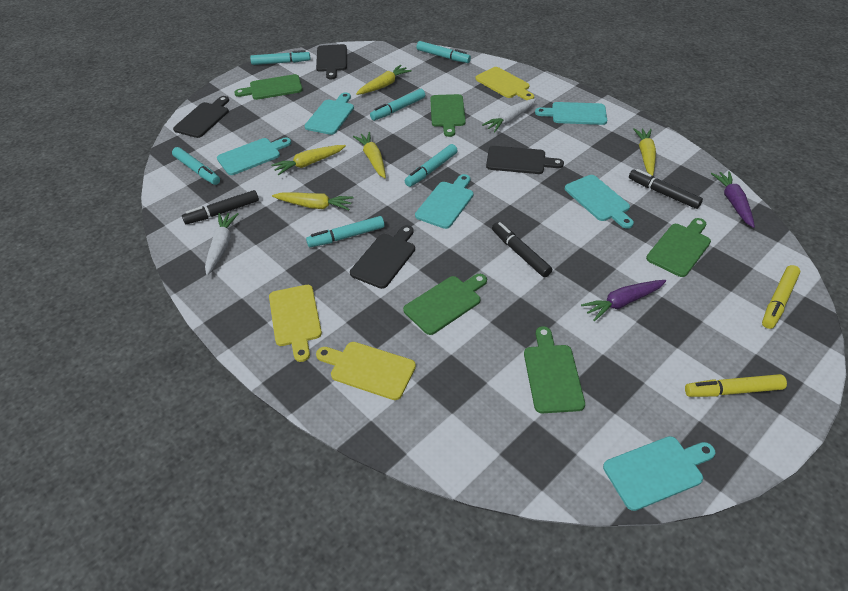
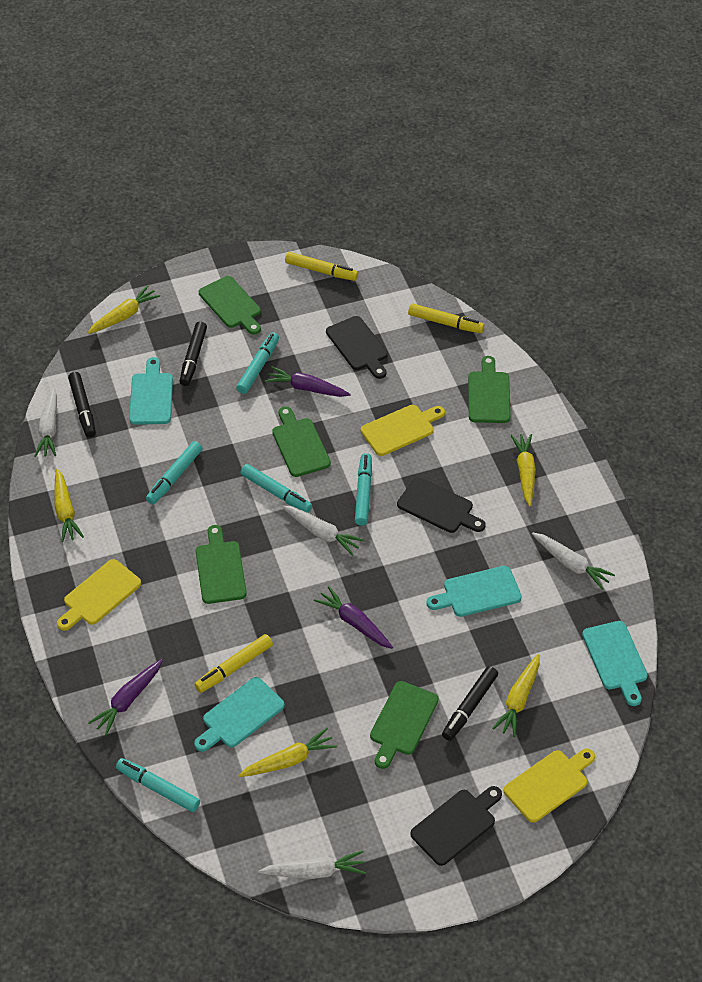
black cutting board: [173,96,229,138] [316,44,347,79] [350,225,415,289] [486,146,564,174] = 4 -> [326,316,388,379] [397,477,486,533] [411,786,502,866] = 3
purple carrot: [581,280,666,321] [711,171,755,228] = 2 -> [88,659,163,736] [265,366,351,397] [314,586,393,649] = 3
turquoise cutting board: [217,138,291,175] [304,93,354,135] [415,174,474,229] [535,102,607,125] [565,175,634,229] [603,436,716,511] = 6 -> [129,357,173,425] [194,677,285,752] [427,566,522,617] [582,621,648,706] = 4
turquoise marker: [172,147,220,185] [250,50,311,65] [306,216,385,247] [370,89,425,121] [405,144,457,187] [417,41,471,63] = 6 -> [116,758,200,812] [146,441,203,504] [236,332,279,394] [240,464,312,513] [355,453,372,526] = 5
white carrot: [205,213,238,275] [482,98,536,132] = 2 -> [35,387,57,457] [258,850,366,879] [282,505,365,556] [532,532,615,590] = 4
yellow marker: [685,374,787,397] [762,265,800,329] = 2 -> [195,634,273,693] [285,252,358,281] [408,303,484,333] = 3

